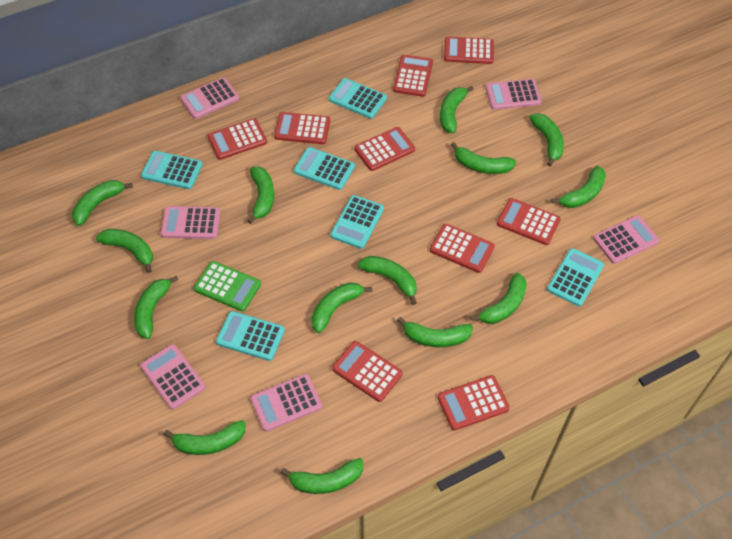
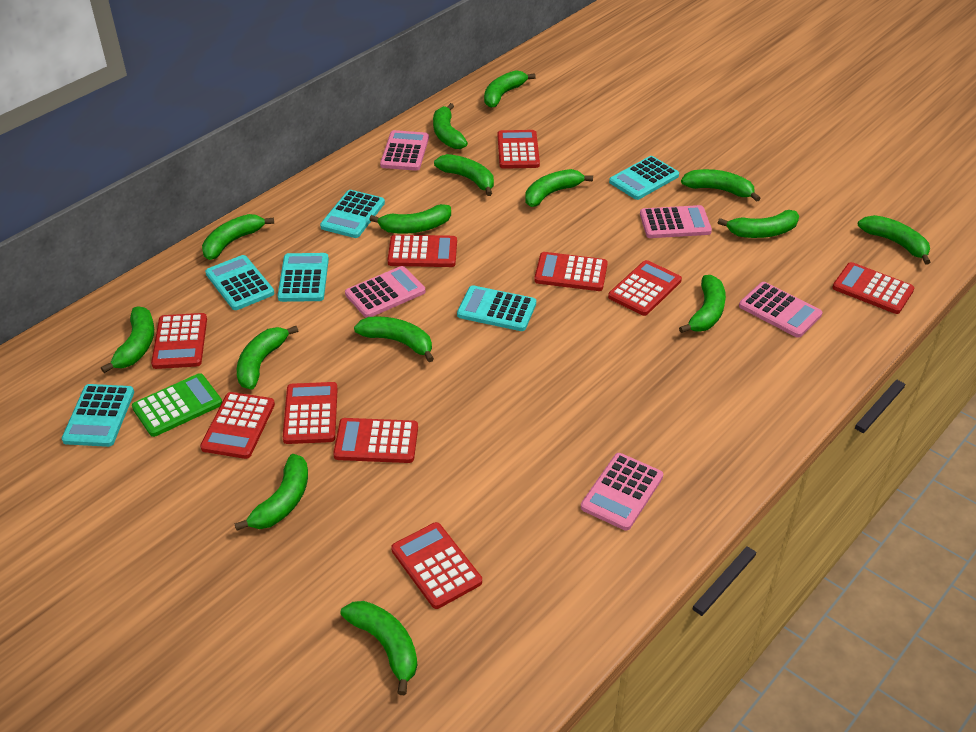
green banana: [72,180,132,226] [96,229,153,273] [134,276,178,339] [164,420,246,455] [248,166,274,224] [280,458,363,494] [312,283,372,333] [358,256,417,305] [397,317,473,347] [440,86,474,133] [451,142,516,174] [470,273,527,324] [529,113,564,166] [551,166,606,208] = 14 -> [101,306,154,373] [202,214,274,260] [234,454,308,531] [237,326,298,390] [341,601,417,695] [354,316,434,362] [369,204,451,234] [433,103,468,149] [434,154,494,196] [484,70,536,108] [525,169,593,207] [679,275,726,333] [681,169,761,202] [718,210,799,238] [858,215,930,265] = 15
pink calculator: [141,344,205,410] [161,206,220,239] [180,77,239,119] [251,374,322,432] [486,79,542,110] [593,215,659,264] = 6 -> [345,266,425,318] [380,130,429,171] [581,453,663,531] [640,205,712,238] [739,282,823,338] = 5
red calculator: [208,118,267,160] [274,112,330,144] [332,341,403,402] [355,127,415,171] [393,55,433,97] [430,224,495,273] [438,375,510,430] [444,36,494,64] [497,198,561,245] = 9 -> [151,313,207,369] [200,392,275,459] [283,382,338,444] [333,418,418,463] [388,235,457,267] [391,522,482,609] [498,130,540,169] [534,252,608,291] [608,260,682,316] [832,262,914,314] = 10

